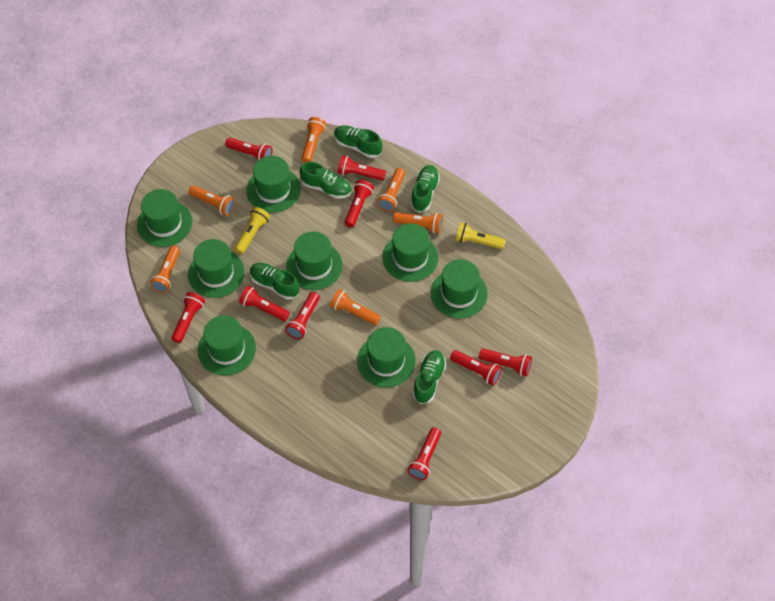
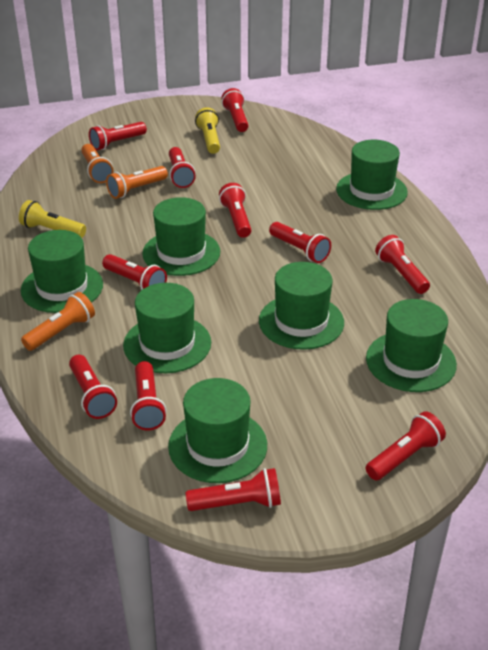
green hat: [137,189,192,247] [188,239,245,298] [198,315,256,375] [246,156,301,213] [286,232,343,290] [357,327,416,387] [382,223,438,282] [431,259,488,318] = 8 -> [21,230,103,313] [123,283,211,373] [142,197,220,276] [168,378,267,483] [259,262,344,350] [336,140,408,210] [366,299,457,392] = 7
green shoe: [250,263,299,300] [299,162,352,199] [334,125,382,158] [411,165,440,212] [413,350,446,404] = 5 -> none = 0
orange flashlight: [150,246,180,293] [189,185,236,216] [301,117,326,163] [330,289,381,325] [377,168,405,212] [393,212,443,233] = 6 -> [21,292,95,351] [81,144,113,183] [106,166,168,199] = 3
red flashlight: [171,292,205,343] [225,137,272,160] [239,286,290,321] [285,292,320,339] [338,155,386,181] [344,180,374,227] [407,427,441,480] [450,350,502,385] [479,348,532,376] = 9 -> [69,355,117,419] [89,122,147,150] [102,254,167,290] [130,361,166,430] [169,147,196,188] [186,468,281,511] [219,183,251,238] [221,88,249,132] [269,222,331,263] [366,411,446,480] [375,235,430,294] = 11

